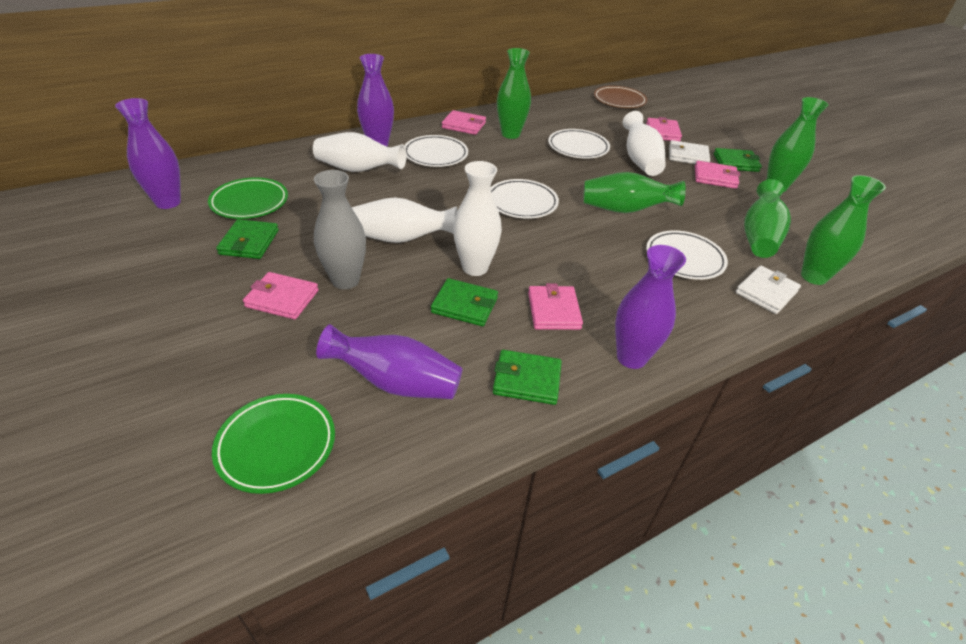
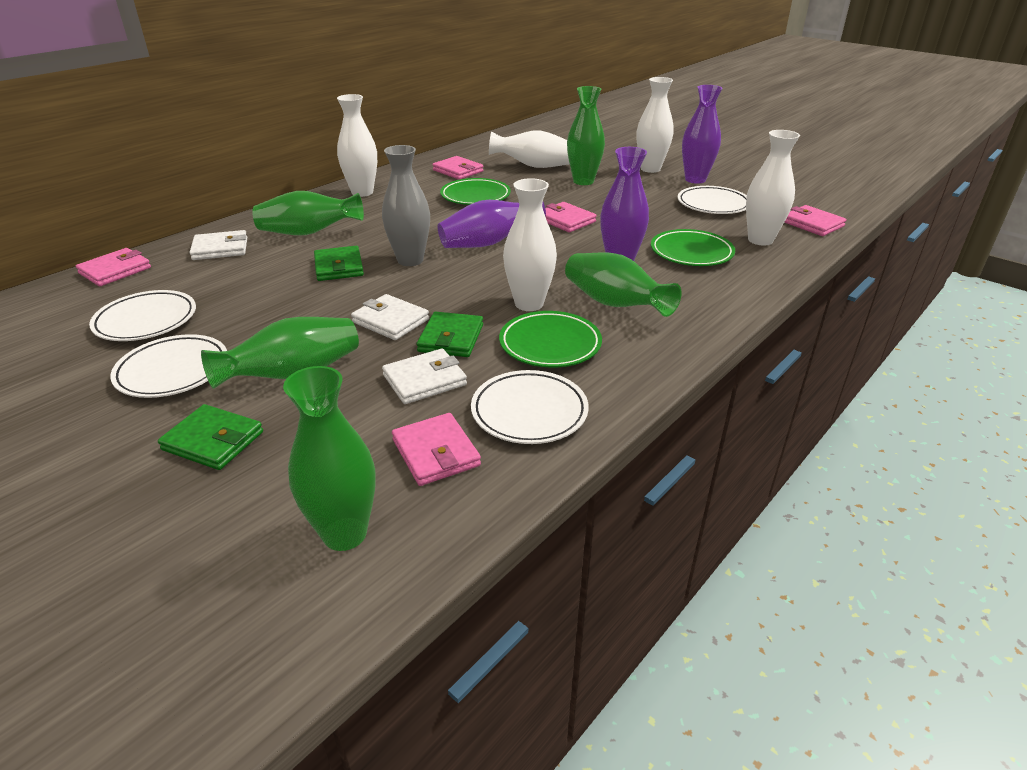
brown plate: [594,86,647,108] = 1 -> none = 0
green plate: [208,177,288,219] [212,394,335,494] = 2 -> [440,178,511,205] [499,311,602,367] [651,229,735,266] = 3
green wallet: [216,219,279,259] [431,278,498,326] [493,350,562,405] [714,148,762,172] = 4 -> [158,404,263,470] [314,246,364,281] [417,312,483,357] = 3
purple vase: [115,98,181,209] [316,324,463,399] [357,54,394,147] [615,245,686,369] = 4 -> [438,200,546,248] [600,147,649,261] [682,85,722,184] = 3
white vase: [313,132,407,172] [351,197,458,243] [453,161,502,276] [623,111,666,176] = 4 -> [337,94,377,197] [489,131,569,168] [503,178,557,311] [637,77,674,173] [746,130,800,246] = 5
white wallet: [669,140,710,164] [736,266,801,314] = 2 -> [190,230,247,260] [351,294,429,340] [382,348,467,404] = 3

